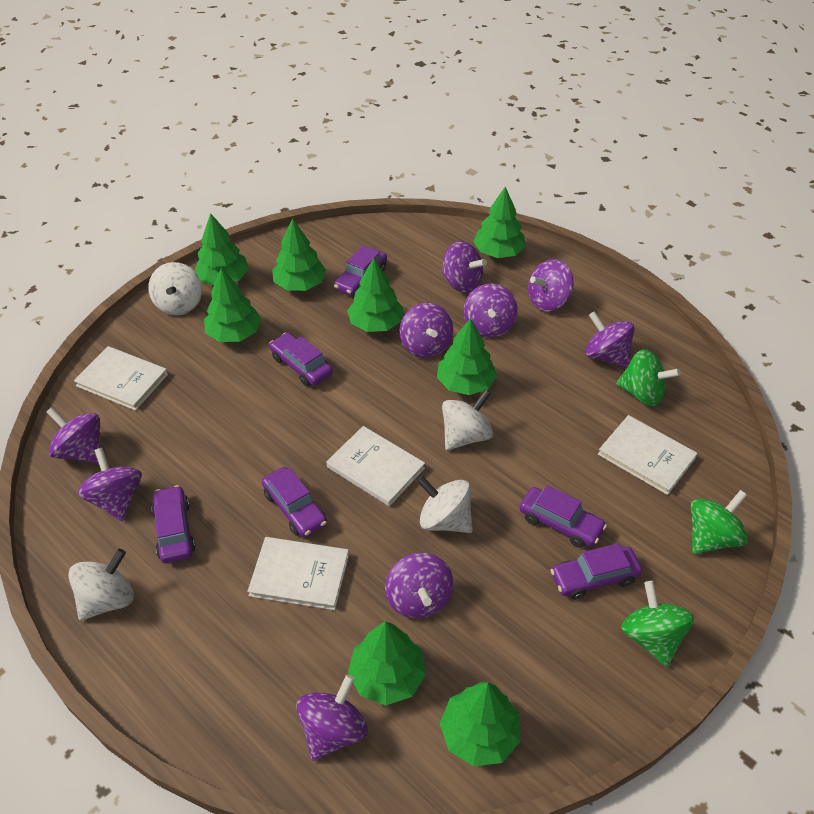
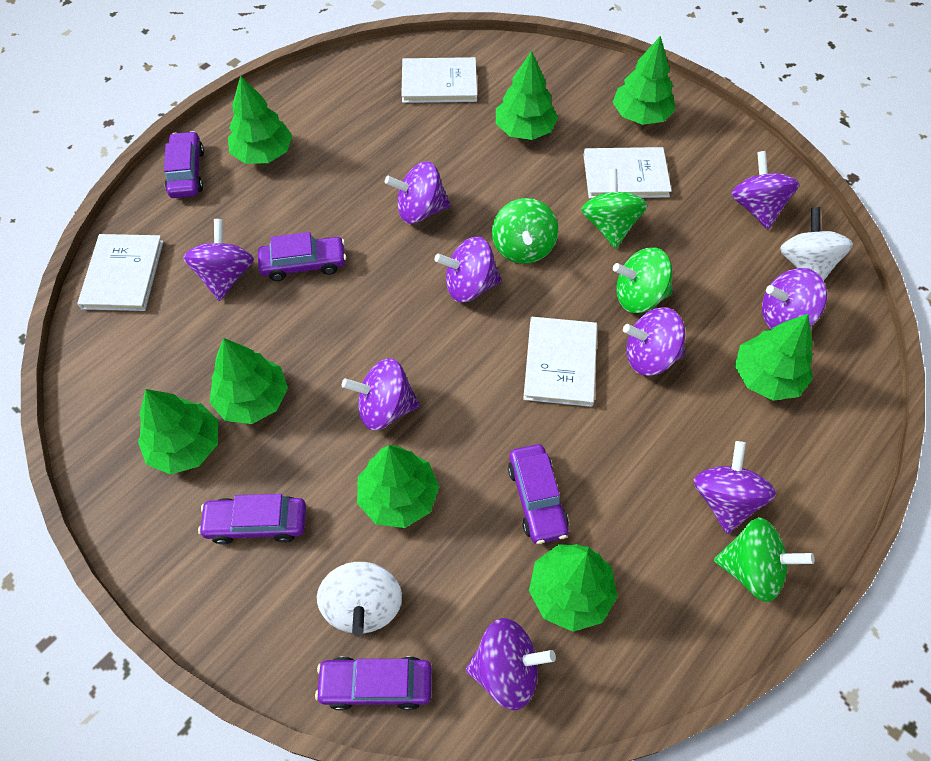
green spinning top: [616,349,681,406] [621,581,694,667] [691,490,749,554] = 3 -> [492,198,558,264] [581,169,647,249] [613,247,673,313] [714,517,814,602] = 4
purple car: [151,485,196,563] [262,467,327,537] [269,333,333,386] [334,245,387,296] [520,485,607,548] [551,543,642,600] = 6 -> [164,131,204,198] [198,494,306,545] [258,232,346,281] [315,656,432,710] [508,444,569,544] = 5
white spinning top: [68,549,134,621] [148,262,202,315] [417,476,473,533] [442,390,493,450] = 4 -> [317,562,402,636] [780,207,853,281] = 2

